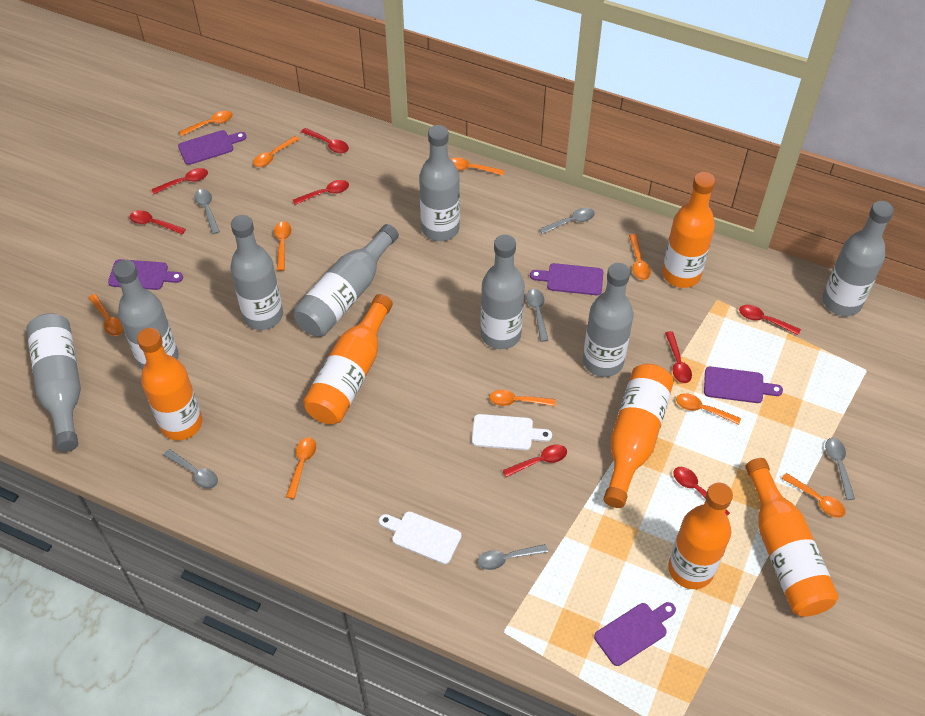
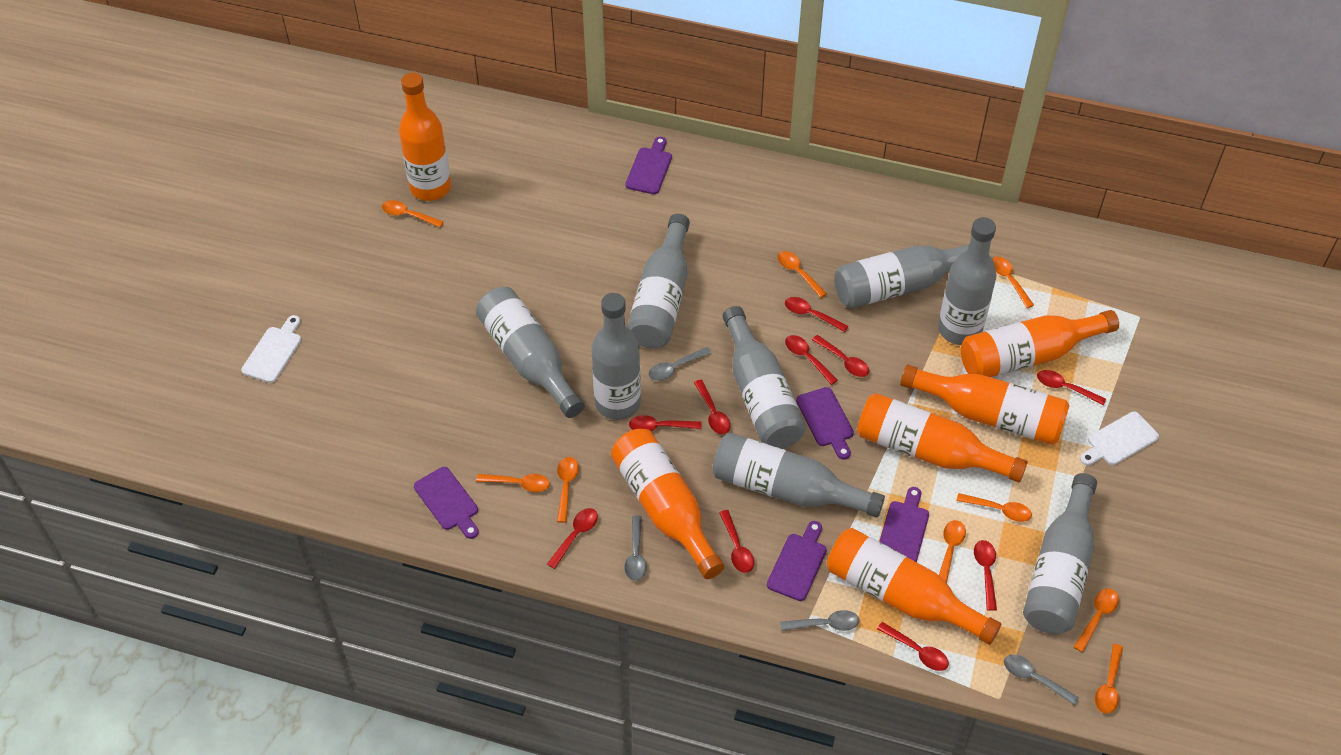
grey spoon: [164,449,218,489] [194,189,220,234] [478,544,548,570] [526,289,548,342] [539,208,595,234] [825,438,855,500] = 6 -> [624,515,647,581] [649,347,712,381] [780,610,859,631] [1004,654,1079,705] = 4
orange spoon: [88,294,124,336] [179,111,233,136] [253,136,300,167] [274,221,291,271] [286,437,316,499] [451,157,504,176] [489,390,555,406] [629,234,651,280] [676,393,741,425] [782,473,846,518] = 10 -> [382,200,443,227] [476,474,550,492] [557,457,579,523] [777,251,827,298] [939,520,966,583] [956,493,1032,522] [992,257,1034,308] [1074,589,1119,652] [1095,644,1123,714] = 9
red spoon: [130,210,186,235] [152,168,208,194] [293,180,349,205] [301,128,349,153] [503,444,567,477] [665,331,692,383] [673,467,730,516] [739,305,801,335] = 8 -> [547,508,598,569] [629,415,701,431] [694,380,731,434] [719,510,754,573] [785,297,849,332] [785,335,838,385] [812,335,869,377] [877,622,949,671] [974,540,997,611] [1037,370,1106,405] = 10

